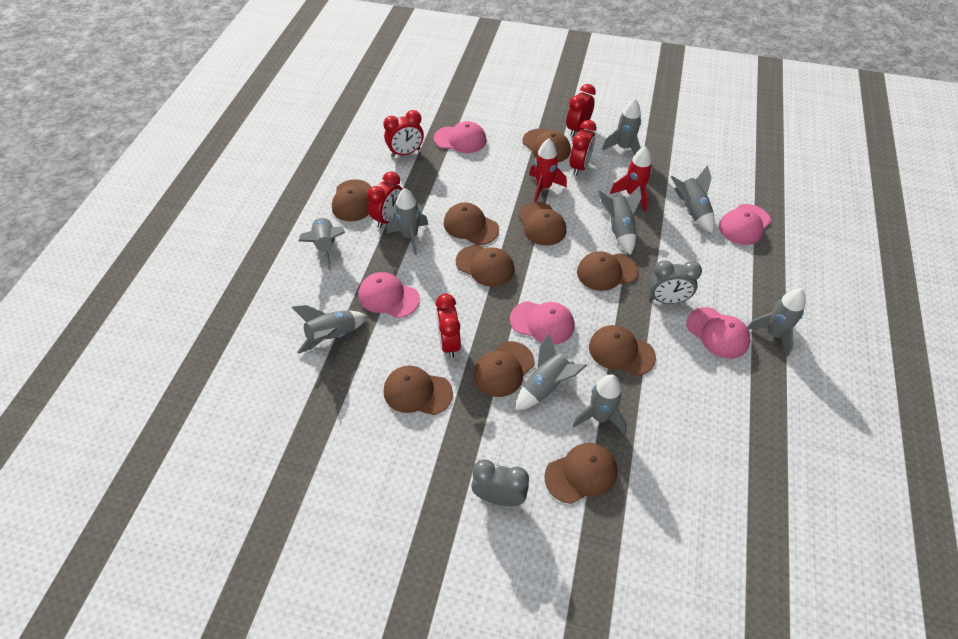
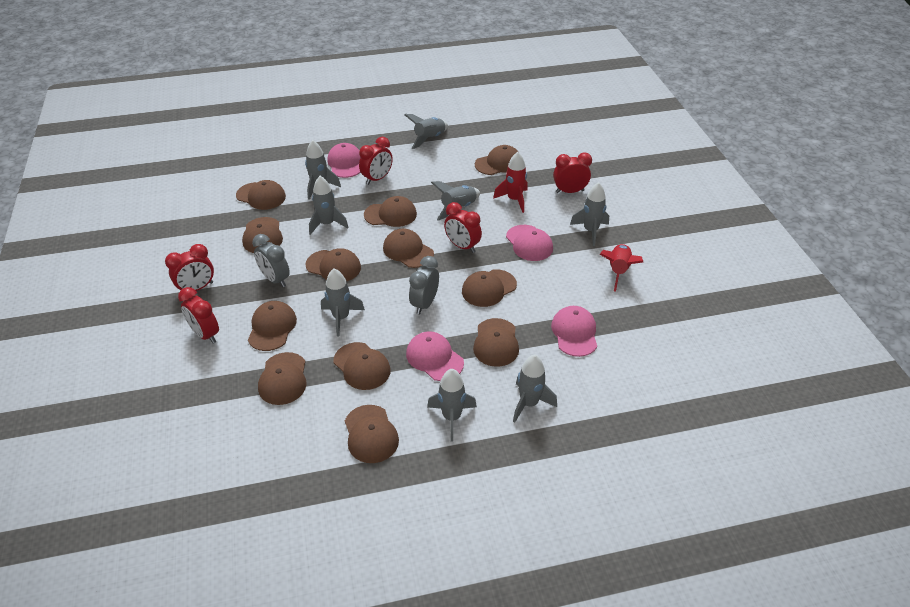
brown cap: [332,179,371,221] [384,366,453,415] [444,202,499,245] [456,245,515,287] [473,341,534,397] [518,202,566,246] [522,129,571,163] [544,443,618,504] [577,251,639,291] [589,325,656,376] = 10 -> [236,180,286,210] [242,217,283,253] [248,301,297,351] [258,352,307,405] [305,248,361,281] [334,342,391,390] [345,405,399,463] [364,196,417,227] [383,228,434,268] [462,269,517,307] [473,318,519,367] [475,145,518,175] = 12
grey rocket: [291,305,367,354] [299,217,345,270] [386,188,429,255] [516,333,587,410] [573,374,627,435] [598,186,642,255] [602,99,641,154] [671,165,715,233] [747,289,805,357] = 9 -> [305,140,341,200] [309,176,349,235] [321,268,365,337] [405,114,448,149] [427,369,477,441] [431,181,480,221] [513,354,557,422] [570,182,609,246] = 8
pink cap: [358,272,420,318] [434,121,486,153] [510,301,575,345] [686,307,751,359] [719,204,771,245] = 5 -> [327,143,361,178] [406,331,464,381] [506,225,553,261] [551,306,597,357] = 4

